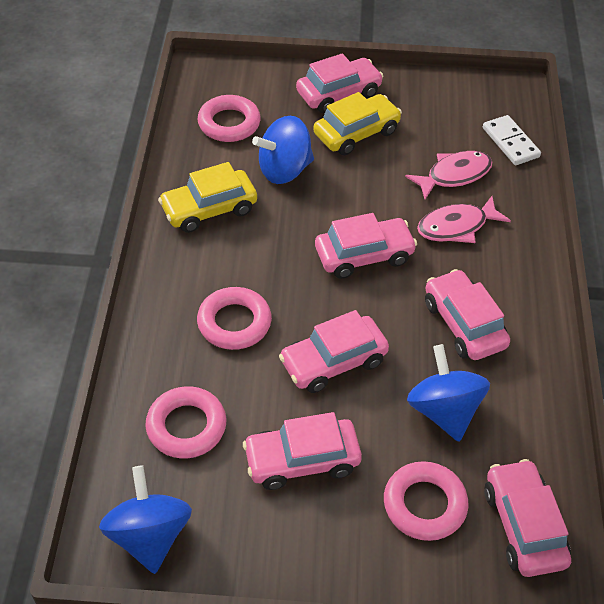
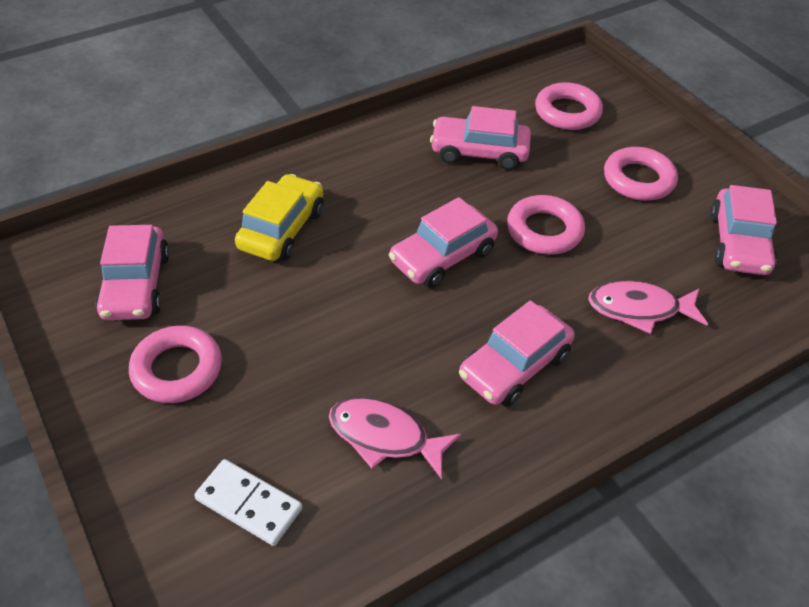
blue spinning top: [99,465,192,574] [252,116,314,184] [407,344,490,442] = 3 -> none = 0
pink car: [243,412,362,490] [279,310,389,393] [296,53,383,113] [315,213,417,279] [425,269,510,360] [484,459,571,577] = 6 -> [95,225,170,320] [389,197,498,288] [430,106,531,170] [459,300,575,407] [710,185,777,275] = 5
yellow car: [158,162,257,233] [313,92,402,155] = 2 -> [235,174,324,261] = 1

